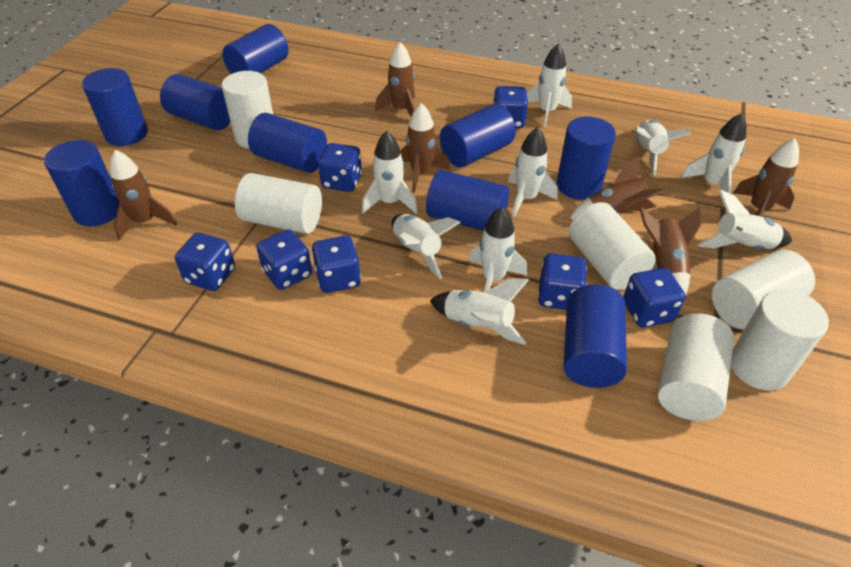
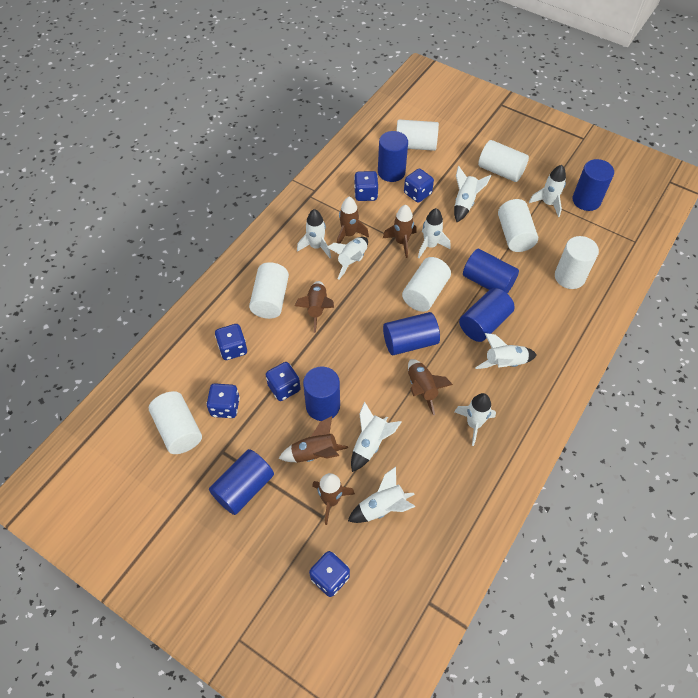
blue cylinder: [44,140,120,226] [82,68,148,146] [160,74,231,130] [222,24,289,74] [248,113,327,173] [426,170,509,231] [440,104,516,167] [556,117,616,200] [564,285,627,388] = 9 -> [209,449,274,515] [303,366,340,421] [378,131,408,182] [383,312,440,355] [459,288,515,342] [463,249,519,294] [572,159,614,211] = 7
blue dice: [175,233,235,291] [256,229,312,290] [312,236,361,293] [318,143,362,192] [493,86,528,128] [538,253,587,310] [623,268,686,327] = 7 -> [206,383,240,418] [215,324,247,360] [266,362,301,401] [309,551,350,597] [354,171,378,201] [404,169,434,203] = 6
white cylinder: [222,71,273,149] [235,173,322,234] [569,202,656,290] [658,314,734,421] [712,250,815,329] [731,289,829,390] = 6 -> [149,391,202,454] [249,262,289,319] [396,119,439,151] [402,257,451,312] [478,140,529,182] [498,199,538,252] [555,236,599,289] = 7

